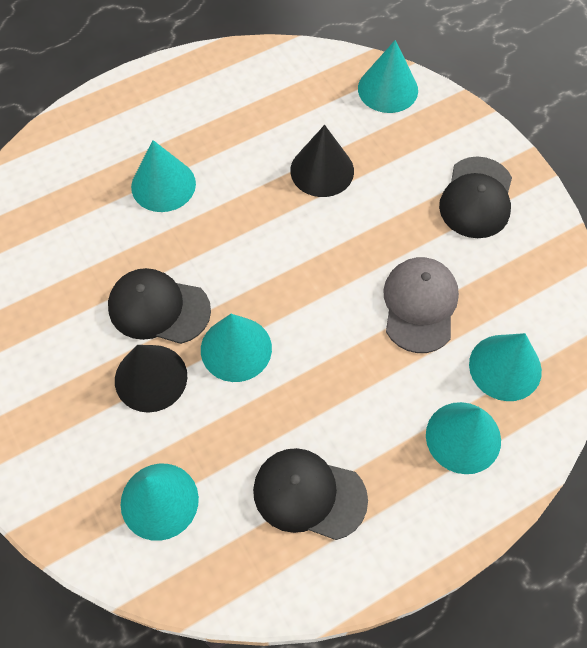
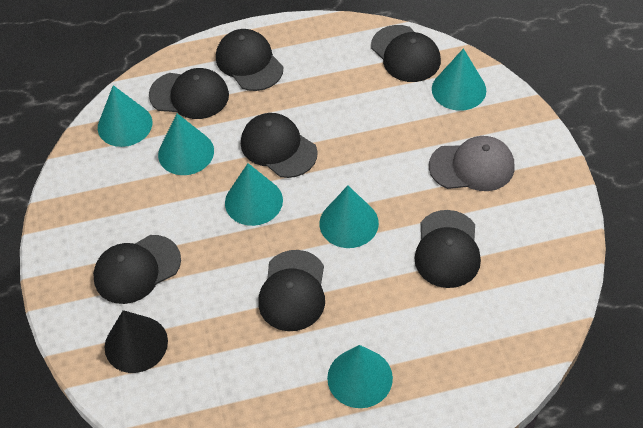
black cap: [108,268,211,344] [253,448,368,540] [439,157,512,238] = 3 -> [93,235,181,304] [149,68,229,119] [216,29,283,91] [241,113,318,178] [258,250,325,331] [371,25,441,82] [414,210,481,288] = 7
black cone: [115,345,187,413] [290,125,354,197] = 2 -> [105,310,168,373] = 1

